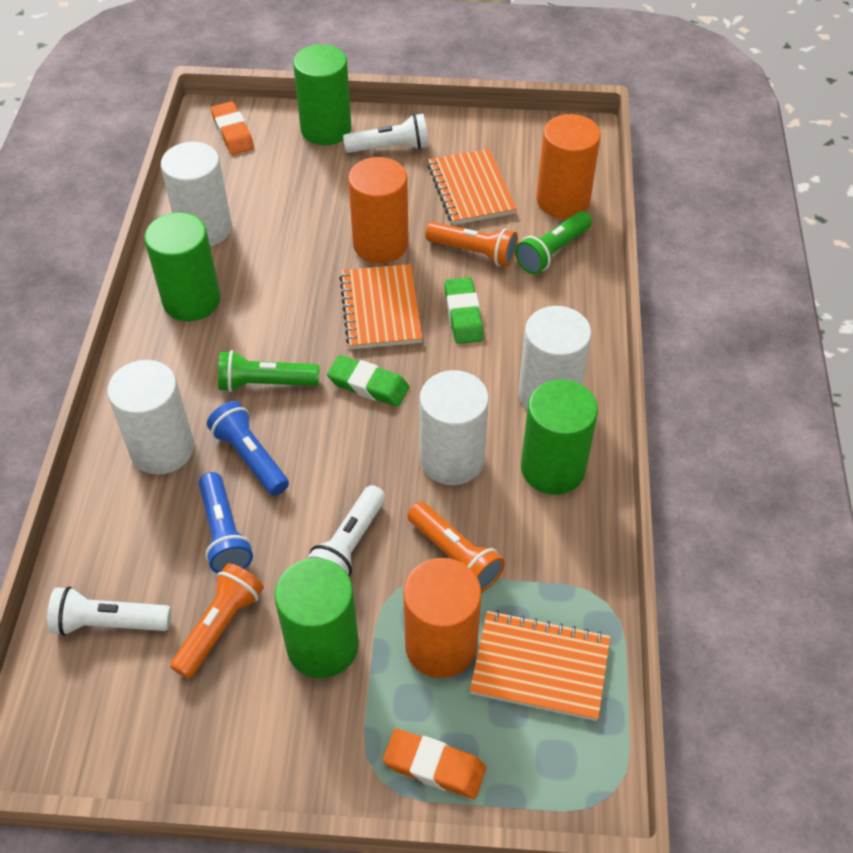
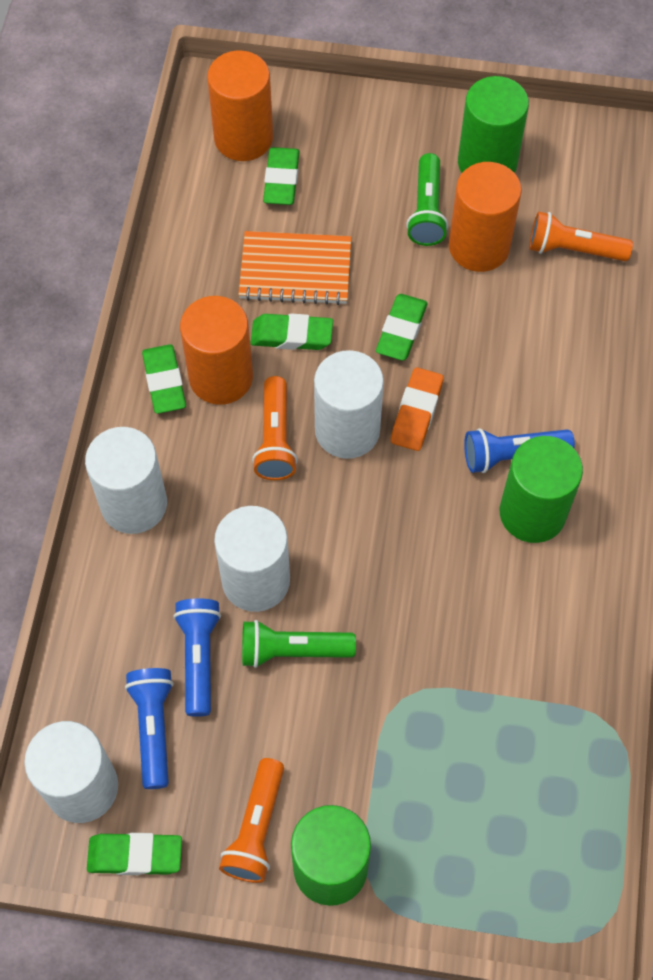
blue flashlight: [199,472,253,573] [207,401,289,496] = 2 -> [125,668,174,789] [174,598,221,717] [464,428,575,473] = 3
green cylinder: [144,212,221,321] [274,558,359,678] [293,44,351,145] [521,379,598,495] = 4 -> [291,805,371,906] [458,76,529,173] [500,436,583,543] = 3
green eraser: [327,355,410,407] [444,277,484,344] = 2 -> [87,833,182,875] [142,344,186,414] [251,314,333,350] [263,147,300,205] [376,294,428,361] = 5
orange eraser: [211,101,254,155] [383,729,486,799] = 2 -> [391,367,444,451] = 1
orange notebook: [339,264,423,349] [428,149,517,225] [470,610,610,721] = 3 -> [238,231,351,305] = 1
white flashlight: [47,586,171,636] [307,485,386,576] [343,114,428,153] = 3 -> none = 0

